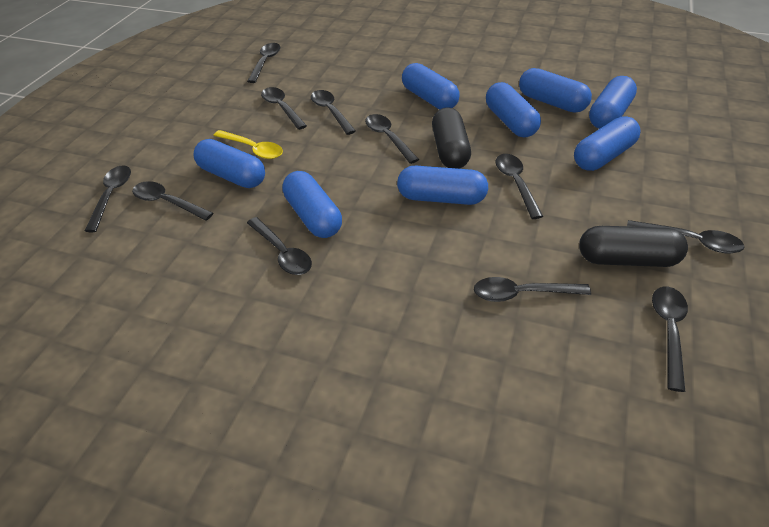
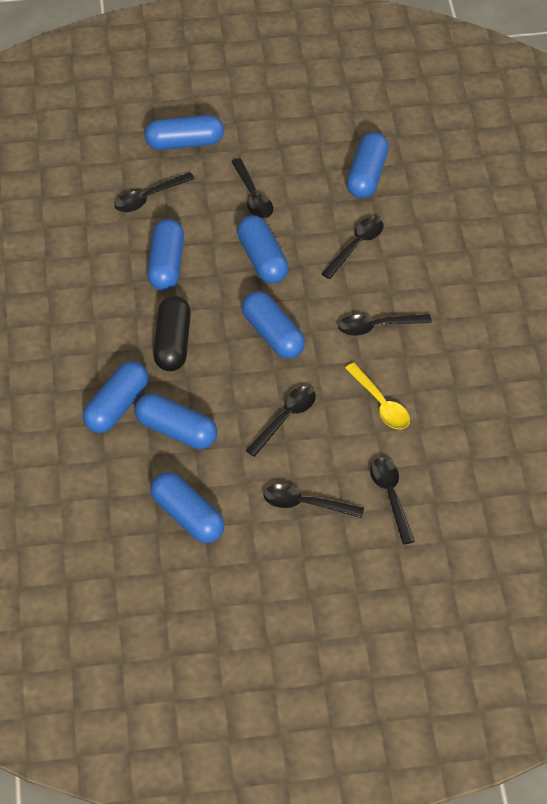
black capsule: [432,107,471,169] [579,226,688,267] = 2 -> [153,296,191,371] = 1
black spoon: [85,165,131,232] [132,181,213,221] [247,43,280,83] [247,217,312,275] [261,87,307,130] [311,90,356,135] [365,114,419,164] [474,277,591,302] [496,154,543,219] [627,220,744,253] [652,287,688,392] = 11 -> [115,172,195,212] [231,158,273,219] [246,387,316,457] [263,484,364,518] [321,217,383,279] [338,314,432,336] [370,458,415,544] = 7

